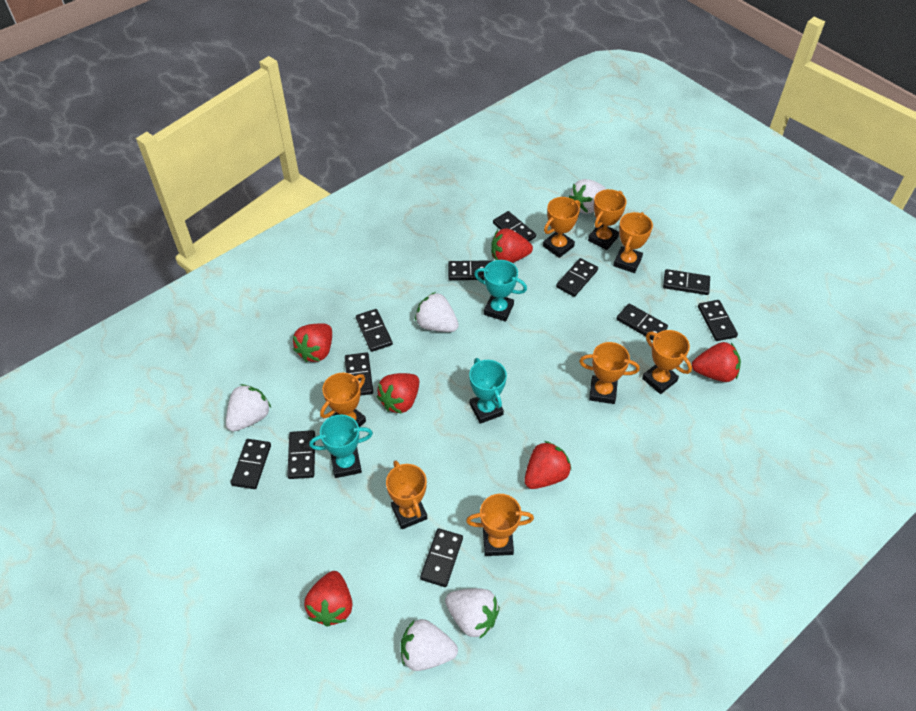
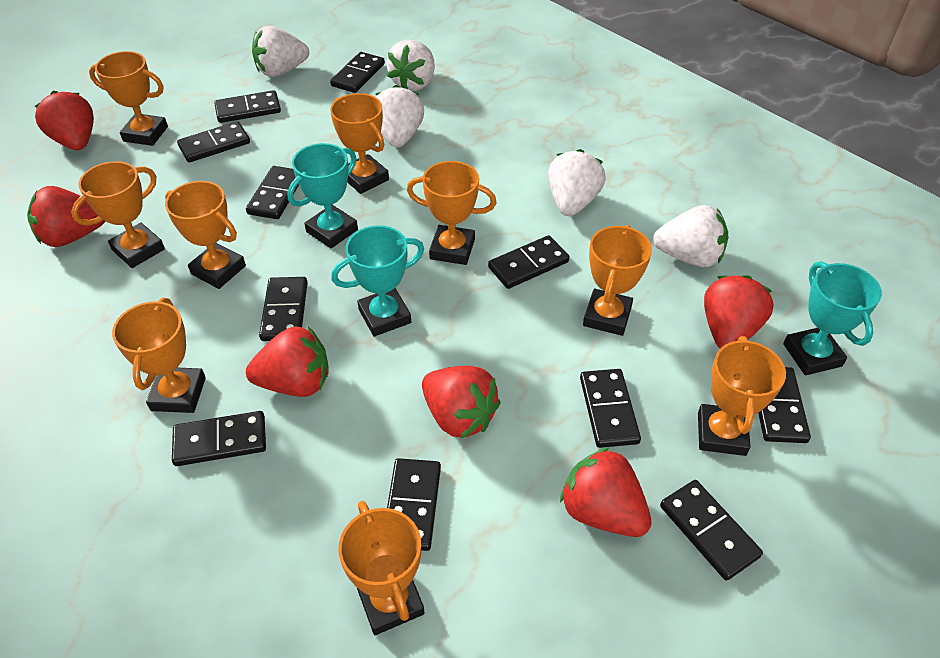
orange trophy: [320,373,366,427] [386,460,427,529] [466,494,534,556] [543,197,580,258] [579,342,640,404] [588,189,627,250] [613,212,653,273] [642,330,692,394] = 8 -> [71,161,165,268] [89,51,168,146] [112,298,206,413] [165,181,246,289] [330,93,389,194] [338,501,425,635] [407,161,496,265] [583,225,652,336] [698,336,786,456] = 9

